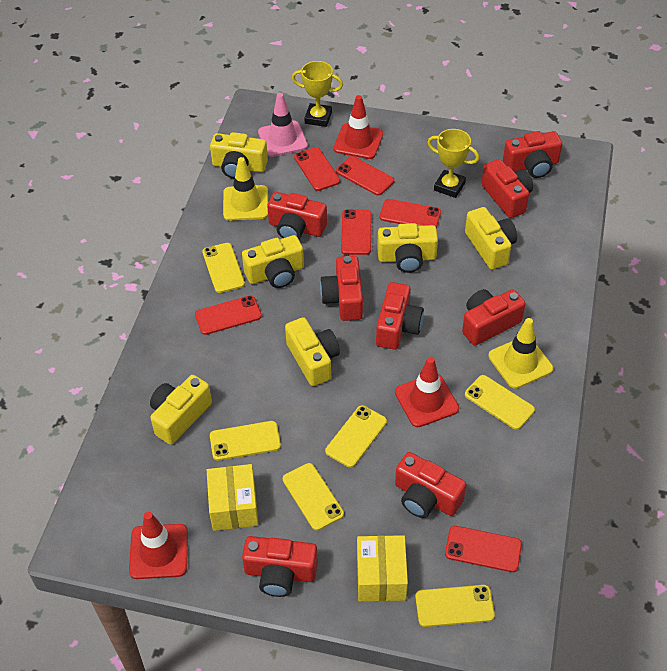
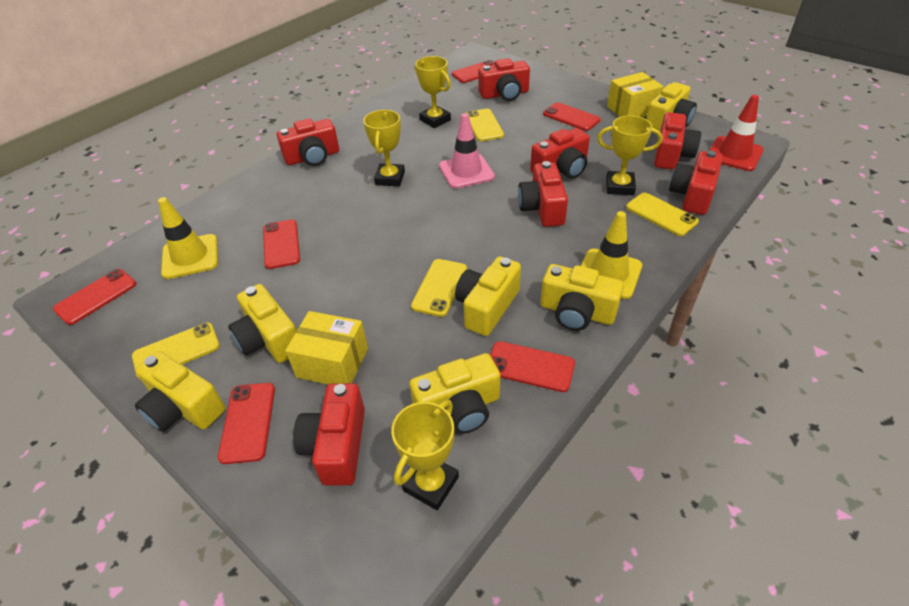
red camera: [242,536,318,597] [267,192,327,239] [320,256,363,321] [376,282,424,350] [395,452,466,518] [462,289,526,346] [481,159,533,218] [503,131,562,178] = 8 -> [277,118,339,166] [293,383,365,485] [478,58,530,101] [518,161,568,227] [530,128,590,179] [654,112,701,170] [669,151,723,215] = 7
red traffic cone: [129,512,188,579] [334,95,383,159] [395,357,459,427] = 3 -> [709,95,764,171] = 1
yellow phone: [202,243,245,293] [210,421,281,461] [283,463,344,531] [325,405,387,468] [415,585,495,627] [465,375,535,430] = 6 -> [132,323,220,380] [411,259,467,317] [466,109,504,141] [626,193,699,236] = 4
yellow trophy: [292,61,343,127] [427,129,479,198] = 2 -> [363,110,405,186] [391,400,459,510] [415,56,451,128] [597,115,663,195] = 4

